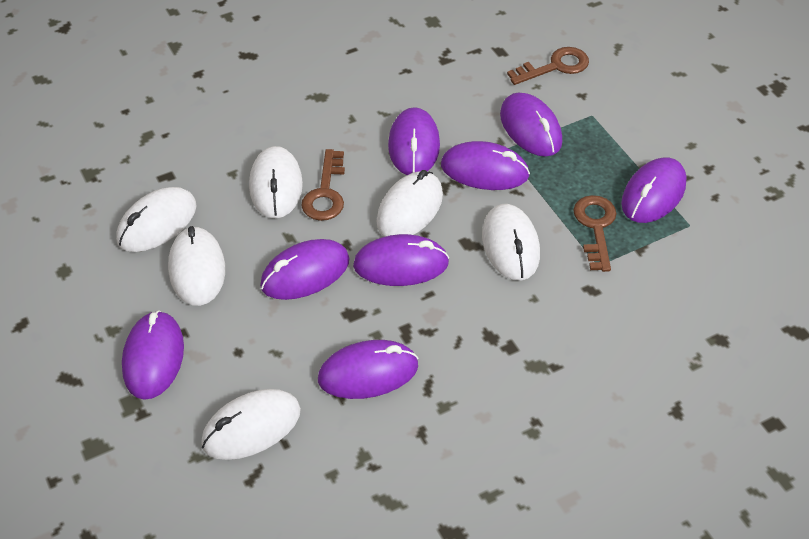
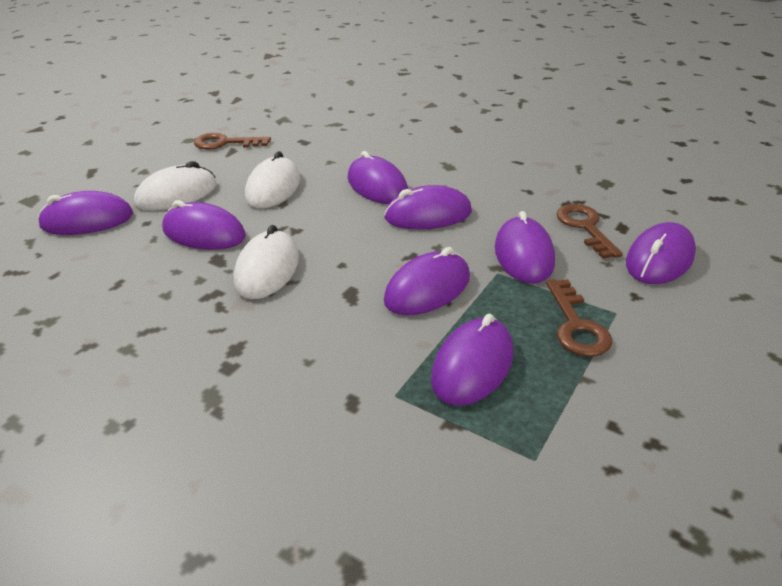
white mouse: [116,187,197,252] [168,226,225,306] [201,389,301,460] [249,146,303,218] [377,170,443,237] [482,204,540,280] = 6 -> [134,161,217,210] [234,225,299,299] [245,151,300,208] = 3

